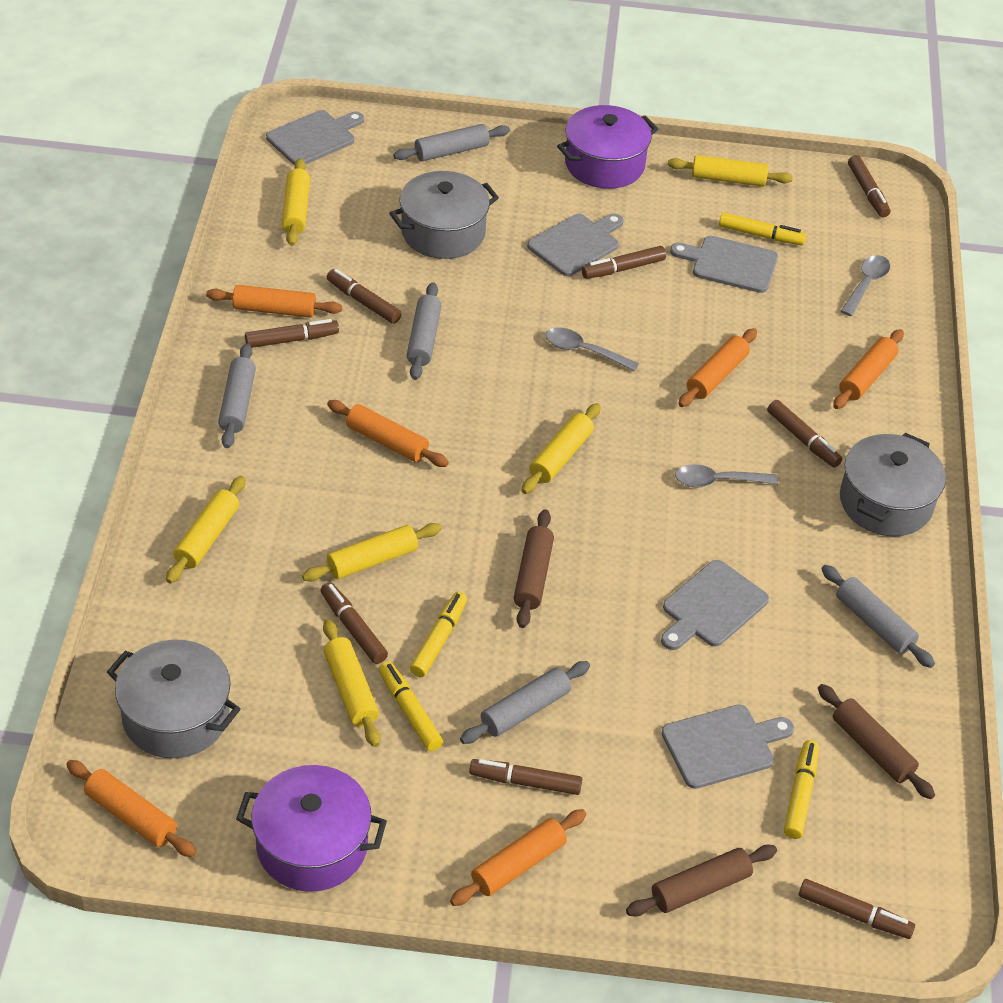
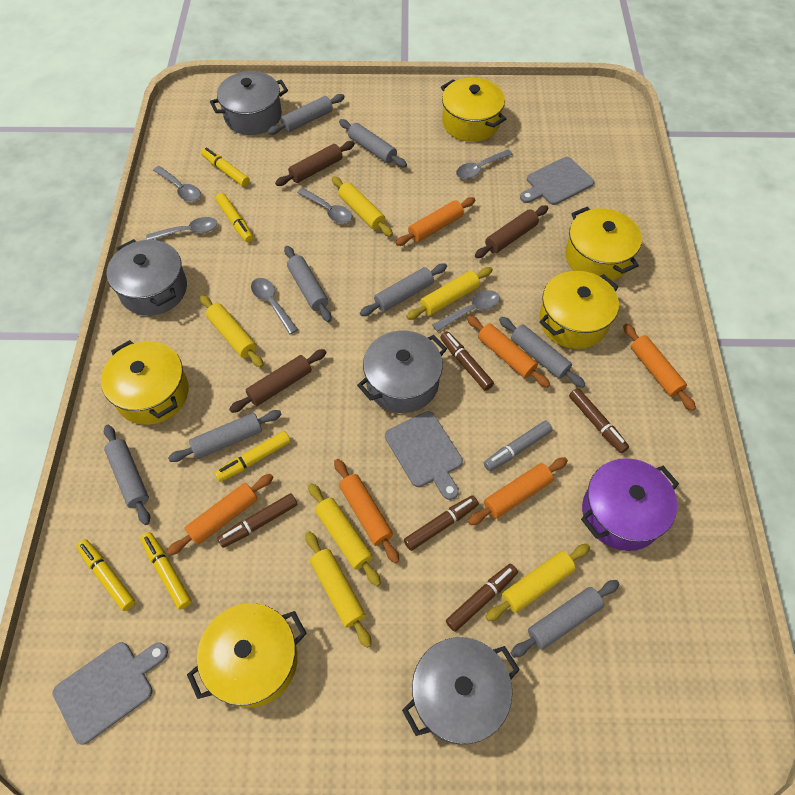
brown marker: [245,319,339,348] [321,582,388,664] [327,269,402,324] [469,759,582,795] [582,246,666,279] [767,400,842,468] [798,879,915,939] [848,155,890,217] = 8 -> [217,493,298,548] [404,495,479,551] [440,331,494,391] [446,564,518,632] [569,388,629,453] = 5
grey cutting board: [266,110,364,165] [527,213,624,276] [661,560,769,650] [661,705,794,789] [670,236,778,293] = 5 -> [52,642,168,745] [385,411,463,500] [520,157,594,205] = 3
grey marker: none = 0 -> [484,421,553,471] = 1
grey pot: [107,640,240,758] [389,171,499,259] [840,433,946,536] = 3 -> [107,239,187,316] [210,71,288,135] [357,330,447,413] [402,637,520,744] = 4
grey rolling pin: [218,343,256,448] [394,124,510,161] [407,282,442,380] [460,661,590,744] [821,565,935,668] = 5 -> [104,425,150,525] [168,410,282,462] [268,94,345,135] [284,246,332,322] [339,119,407,168] [360,263,447,316] [499,317,586,388] [511,580,619,658] = 8
grey spoon: [545,327,639,371] [675,464,778,488] [841,255,890,316] = 3 -> [146,217,217,240] [153,166,201,202] [251,278,298,334] [297,188,352,224] [432,290,500,332] [456,149,513,179] = 6
purple pot: [236,765,387,892] [557,105,658,189] = 2 -> [581,458,679,551] = 1
yellow marker: [379,661,443,751] [410,592,467,677] [719,213,806,245] [784,740,819,839] = 4 -> [76,539,135,611] [140,532,192,610] [201,147,250,187] [214,431,291,482] [216,193,253,242] = 5
yellow pot: none = 0 -> [101,340,189,425] [187,603,307,708] [441,78,506,142] [539,271,619,349] [565,207,642,281] = 5

